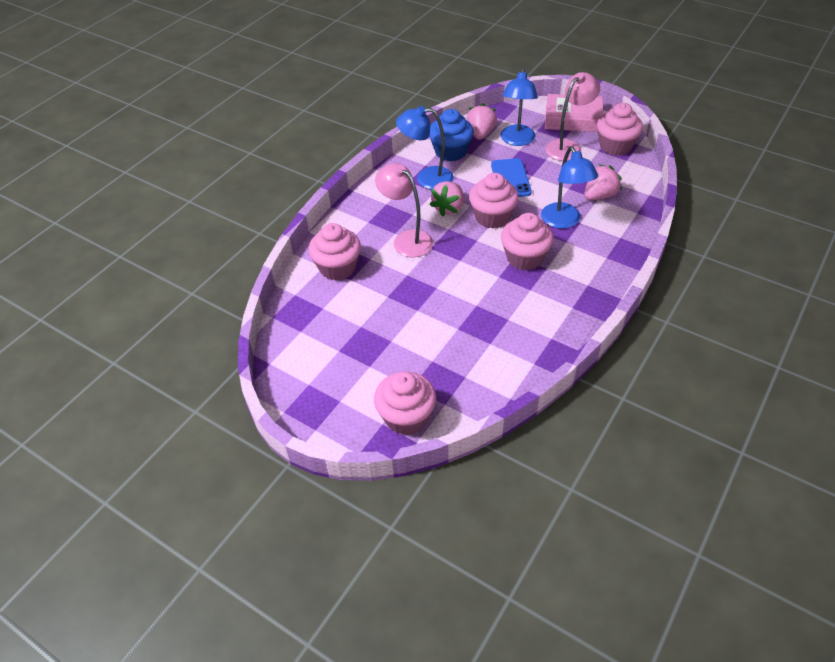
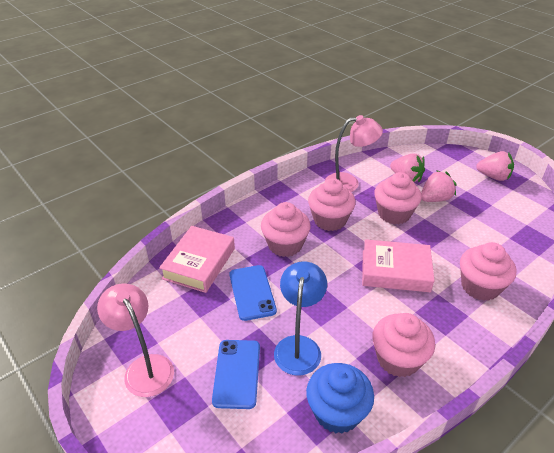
blue lamp: [396,106,454,190] [501,67,538,146] [541,146,598,229] = 3 -> [274,262,327,376] = 1
blue phone: [491,158,532,197] = 1 -> [212,340,260,409] [229,265,277,321] = 2
pink book: [545,94,603,132] = 1 -> [159,226,235,293] [362,239,435,292] = 2

